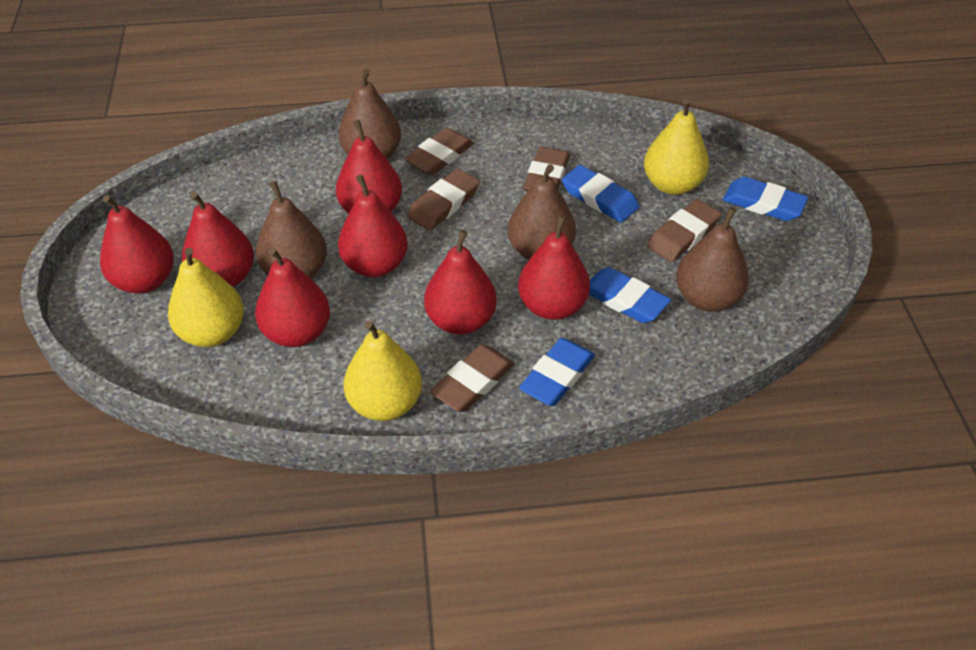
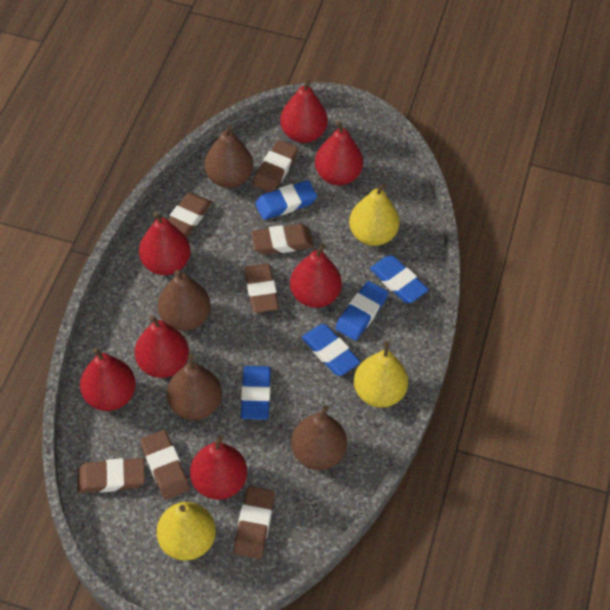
blue eraser: [519,338,595,406] [562,165,639,223] [589,267,671,323] [723,177,808,221] = 4 -> [241,366,271,420] [255,180,317,220] [302,324,360,376] [335,281,388,341] [370,255,429,303] = 5
brown eraser: [404,128,474,175] [407,169,480,231] [430,344,514,412] [523,147,570,192] [647,199,721,262] = 5 -> [77,458,145,493] [140,430,190,500] [168,193,212,238] [233,486,275,559] [244,263,279,313] [251,224,314,255] [253,140,298,192] = 7

